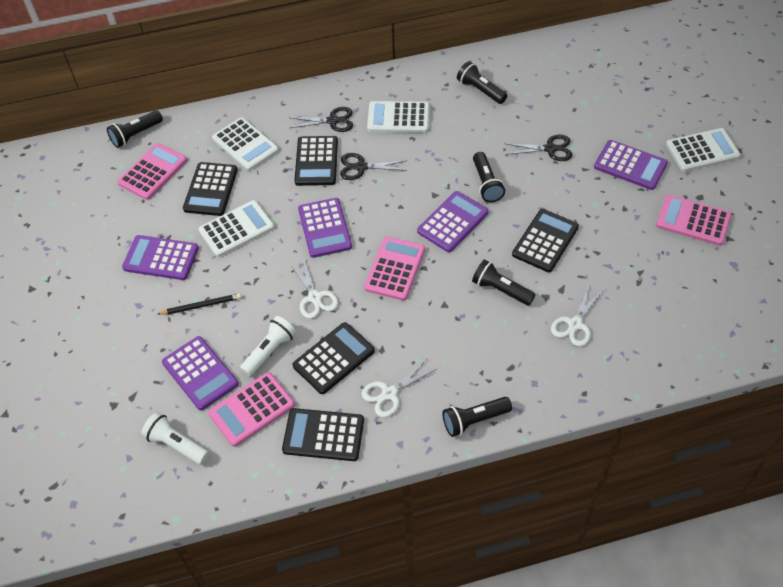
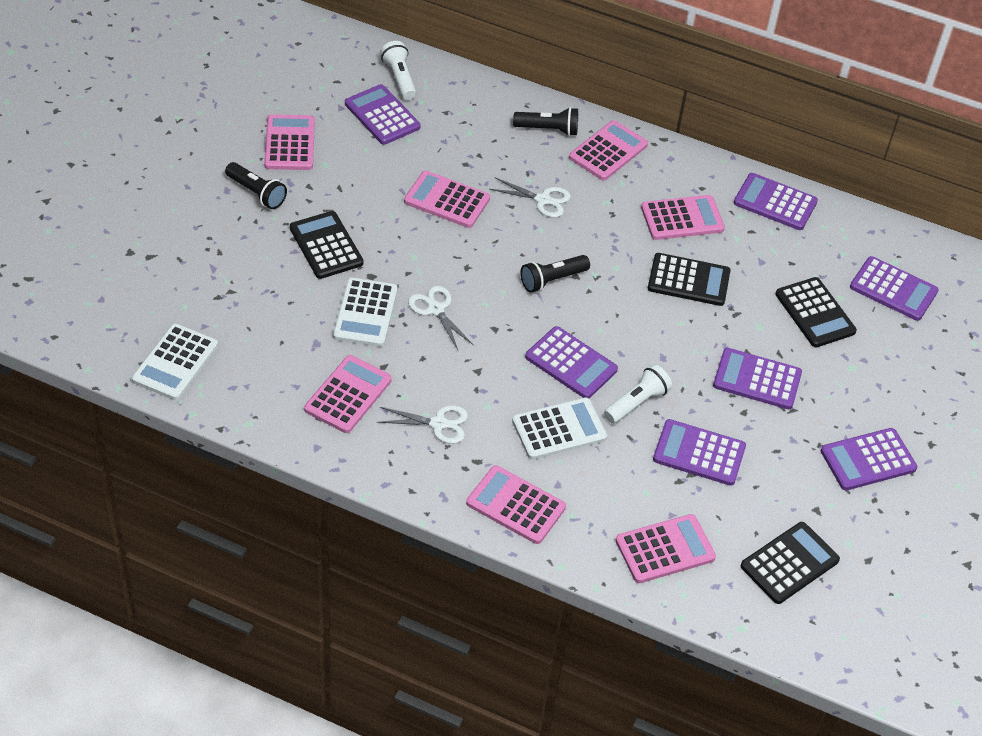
black calculator: [183,162,238,216] [282,408,364,461] [293,322,375,394] [294,136,338,186] [512,209,579,272] = 5 -> [290,211,363,279] [648,253,731,306] [741,522,840,604] [775,277,857,347] = 4
black flashlight: [107,110,163,148] [442,397,512,437] [457,61,507,104] [472,259,536,306] [473,152,505,202] = 5 -> [225,162,287,209] [513,107,578,136] [521,255,590,293] = 3
black pencil: [158,293,241,315] = 1 -> none = 0
black scissors: [290,107,353,132] [340,153,407,180] [504,135,572,161] = 3 -> none = 0
pink calculator: [117,143,187,200] [208,372,295,447] [364,237,425,301] [656,195,732,246] = 4 -> [264,114,315,170] [304,355,392,433] [404,171,490,228] [466,465,566,544] [569,120,648,180] [615,514,716,583] [641,195,725,240] = 7
purple calculator: [122,235,199,280] [162,336,238,410] [298,198,352,258] [417,191,489,252] [594,140,668,190] = 5 -> [345,84,420,145] [525,326,618,398] [653,419,746,486] [713,348,802,409] [734,173,818,230] [821,428,917,491] [850,256,939,321] = 7
white calculator: [199,200,274,257] [212,117,279,171] [367,101,429,133] [666,128,741,172] = 4 -> [132,323,218,400] [333,278,398,347] [512,397,607,460] = 3

